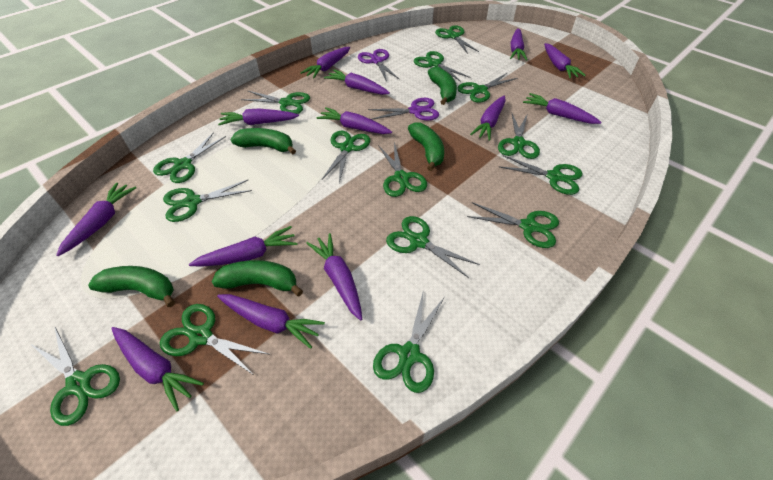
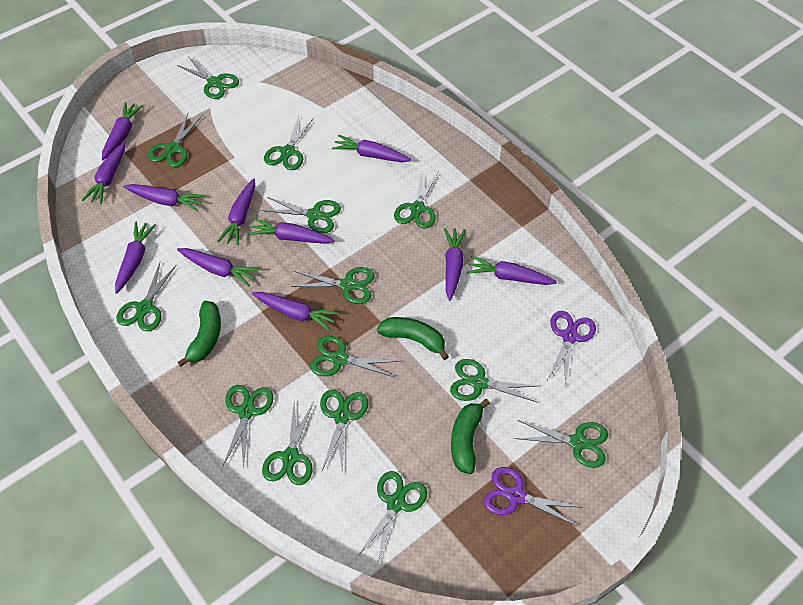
green banana: [88,266,175,307] [212,260,303,296] [230,128,296,155] [408,122,444,171] [428,67,457,105] = 5 -> [177,301,221,367] [377,317,449,360] [451,399,490,474] = 3
green scissors: [32,327,120,426] [153,132,226,183] [160,304,268,376] [163,180,252,222] [241,91,310,114] [322,131,370,183] [373,293,445,393] [378,142,427,197] [386,216,480,278] [414,51,471,82] [435,25,479,54] [457,73,517,103] [467,202,559,248] [498,113,540,159] [500,155,582,195] = 15 -> [116,263,176,332] [148,113,202,167] [177,58,239,99] [223,385,274,469] [261,197,341,233] [262,401,314,485] [264,116,314,170] [291,267,375,304] [310,336,400,377] [320,389,368,474] [357,471,427,565] [394,172,438,229] [450,359,539,403] [515,420,608,468] = 14
purple carrot: [56,183,136,256] [111,327,204,411] [189,226,297,267] [217,294,325,349] [218,109,299,125] [300,47,350,79] [307,233,362,321] [316,107,392,134] [324,69,390,95] [470,96,506,141] [510,28,527,60] [523,93,601,124] [544,43,586,79] = 13 -> [82,142,125,204] [102,102,144,160] [115,222,156,294] [123,184,205,211] [177,248,260,287] [217,179,255,245] [248,218,335,244] [252,292,339,331] [332,134,412,162] [444,228,466,301] [467,255,557,285] = 11

